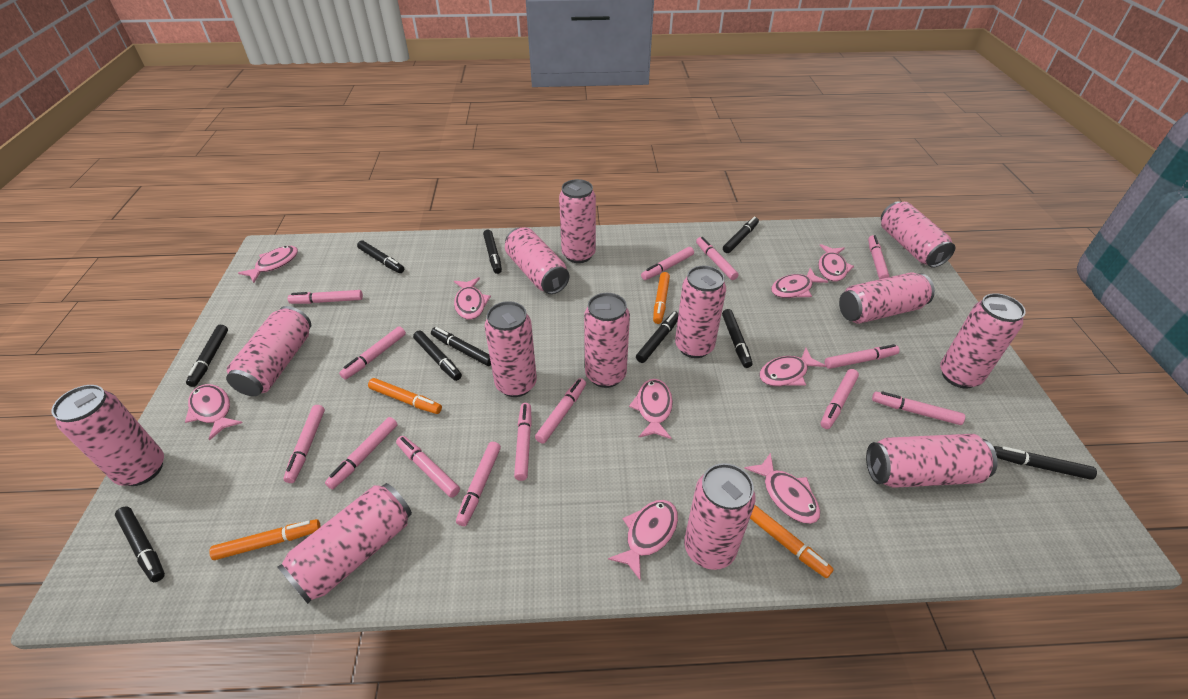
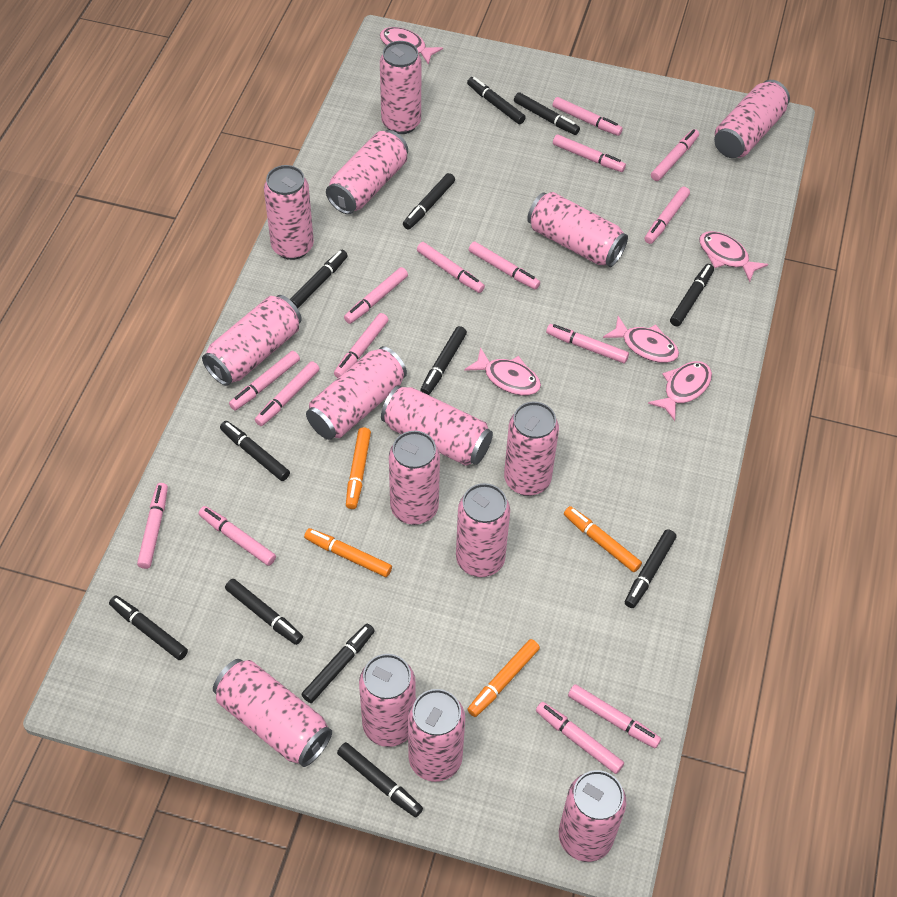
black marker: [115,506,165,582] [186,325,228,387] [357,240,404,273] [413,331,462,381] [431,327,491,366] [483,230,502,274] [636,311,679,363] [722,309,753,368] [723,216,759,253] [994,446,1097,480] = 10 -> [109,596,188,660] [220,421,290,481] [225,579,303,645] [290,250,348,308] [301,624,375,703] [337,742,423,818] [403,173,455,229] [420,326,467,395] [467,77,526,124] [514,92,580,135] [625,529,676,608] [670,264,714,326] = 12
pink can: [52,385,164,486] [226,306,311,396] [277,483,412,604] [485,301,537,397] [505,227,569,294] [559,179,596,263] [584,293,630,388] [675,266,726,358] [684,463,756,570] [839,273,935,324] [866,434,998,488] [881,201,955,268] [940,293,1026,389] = 13 -> [202,295,302,386] [213,659,332,767] [264,165,314,260] [306,346,407,440] [326,130,408,214] [359,654,416,747] [380,41,421,134] [381,385,493,466] [389,431,440,525] [408,689,465,782] [456,483,510,577] [504,402,559,496] [527,192,628,267] [559,770,626,862] [714,80,790,158] = 15
pink fish: [185,384,243,441] [238,246,298,283] [454,277,491,320] [608,500,678,581] [629,379,673,439] [744,453,820,524] [760,348,826,386] [771,268,828,298] [818,244,854,281] = 9 -> [380,27,443,65] [464,347,541,395] [603,316,679,363] [648,361,712,421] [699,231,768,282] = 5
pink marker: [283,405,325,483] [288,290,363,304] [325,417,398,489] [339,326,406,380] [396,436,460,498] [456,442,501,526] [514,403,532,481] [535,378,586,444] [641,247,694,280] [696,237,739,280] [821,369,859,429] [825,344,899,369] [868,235,890,279] [872,391,965,425] = 14 -> [137,483,168,569] [199,506,276,566] [229,351,300,410] [255,361,320,426] [334,313,389,378] [344,267,408,324] [417,242,485,293] [469,241,540,290] [536,702,624,774] [546,324,629,363] [553,97,623,136] [553,134,626,172] [568,684,661,748] [645,187,690,244] [651,129,699,181] = 15

